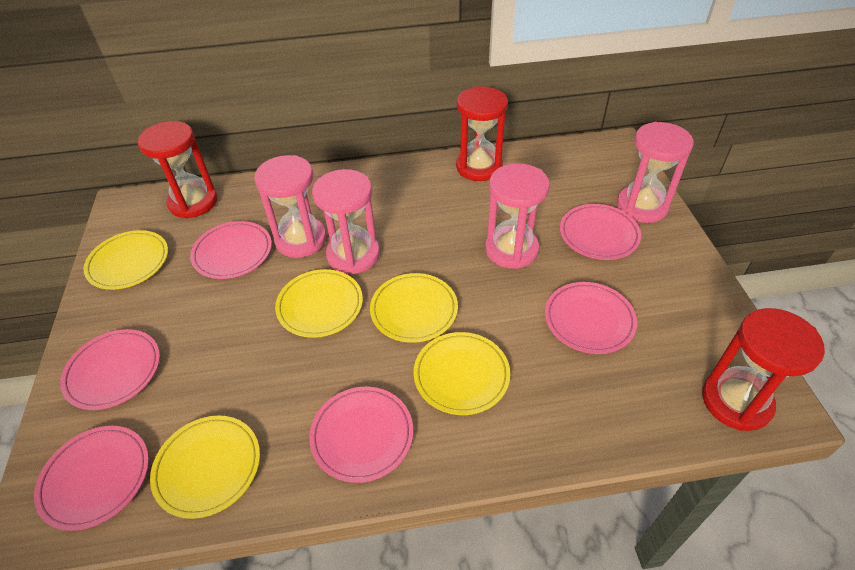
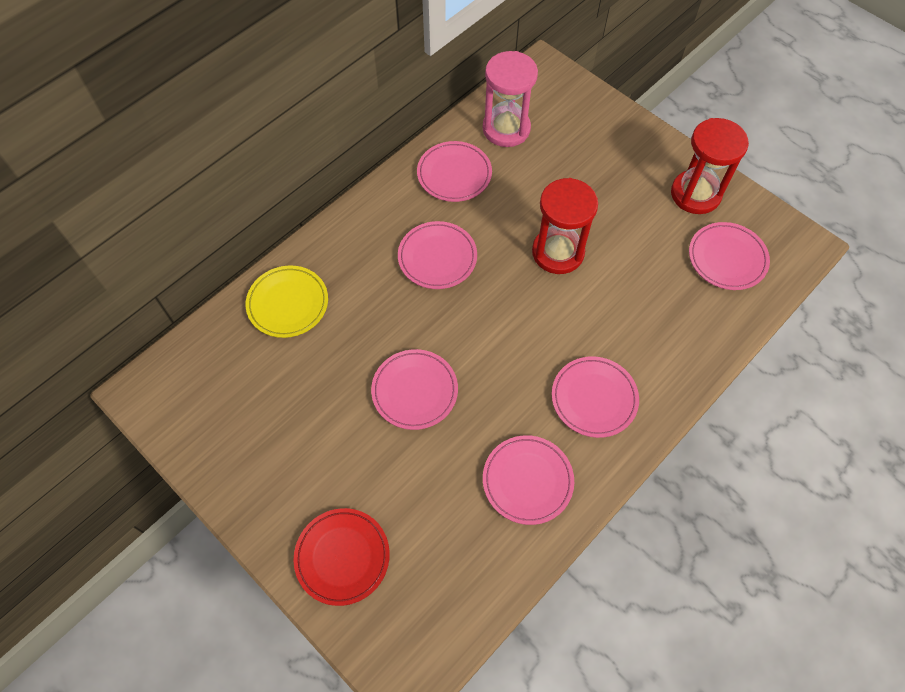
pink hourglass: [254,155,327,258] [312,169,380,274] [485,163,550,269] [617,122,694,223] = 4 -> [483,51,538,147] = 1
red hourglass: [138,121,218,218] [456,86,508,181] [702,308,825,431] = 3 -> [532,178,598,274] [671,118,749,214] = 2
red plate: none = 0 -> [293,508,390,606] = 1
yellow plate: [83,230,168,290] [150,416,260,519] [275,269,363,338] [370,273,458,343] [414,332,510,415] = 5 -> [246,265,328,338] = 1

